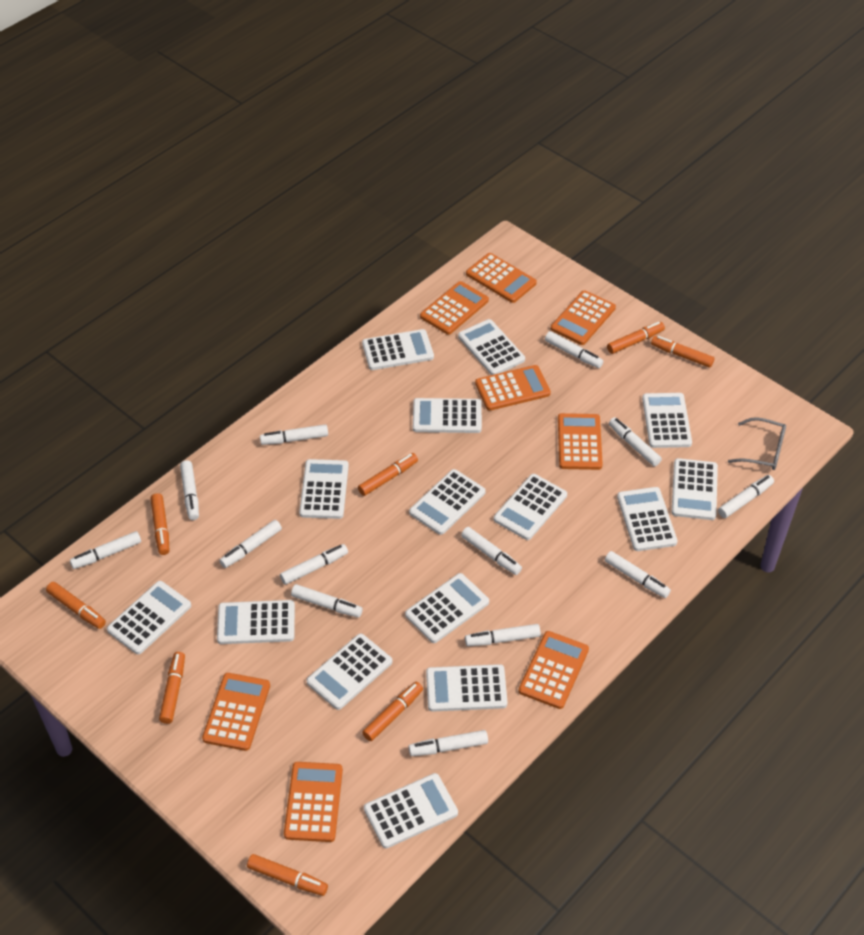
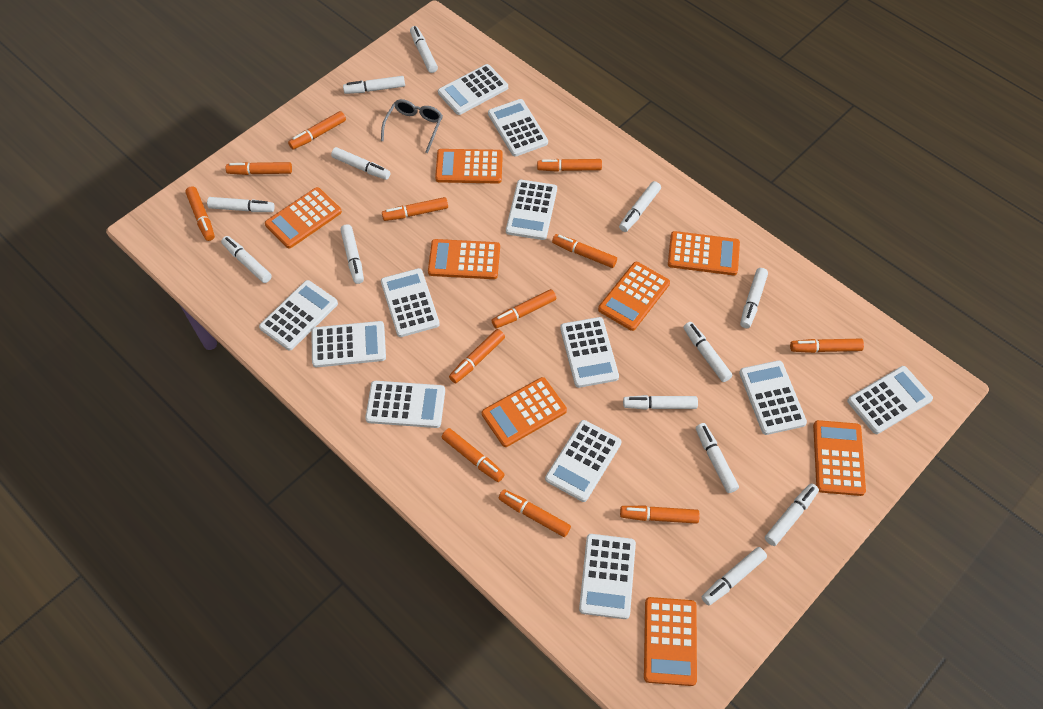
orange marker: [46,582,106,629] [151,493,169,555] [159,652,185,724] [247,854,328,896] [358,453,418,496] [362,682,423,741] [607,322,665,354] [651,336,714,368] = 8 -> [185,186,215,241] [226,162,292,175] [288,111,346,150] [382,197,448,221] [441,428,505,482] [449,329,505,383] [491,289,556,328] [499,489,571,537] [537,159,602,172] [552,234,617,268] [620,506,700,524] [790,339,864,353] = 12
white calculator: [107,581,191,654] [217,600,295,644] [299,459,349,519] [307,633,392,710] [362,329,434,370] [364,773,458,849] [405,573,489,643] [409,469,486,535] [413,398,482,433] [426,664,507,712] [458,319,525,375] [494,474,567,540] [617,487,677,551] [642,393,692,448] [671,458,718,520] = 15 -> [259,280,338,350] [311,321,386,367] [365,381,445,428] [381,268,440,337] [438,64,508,115] [488,99,548,157] [506,180,557,240] [545,420,621,502] [560,317,619,388] [579,534,636,619] [739,360,807,435] [847,366,933,434] = 12

